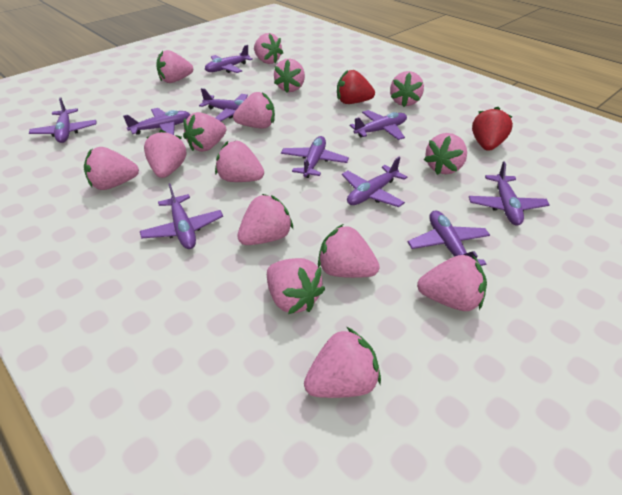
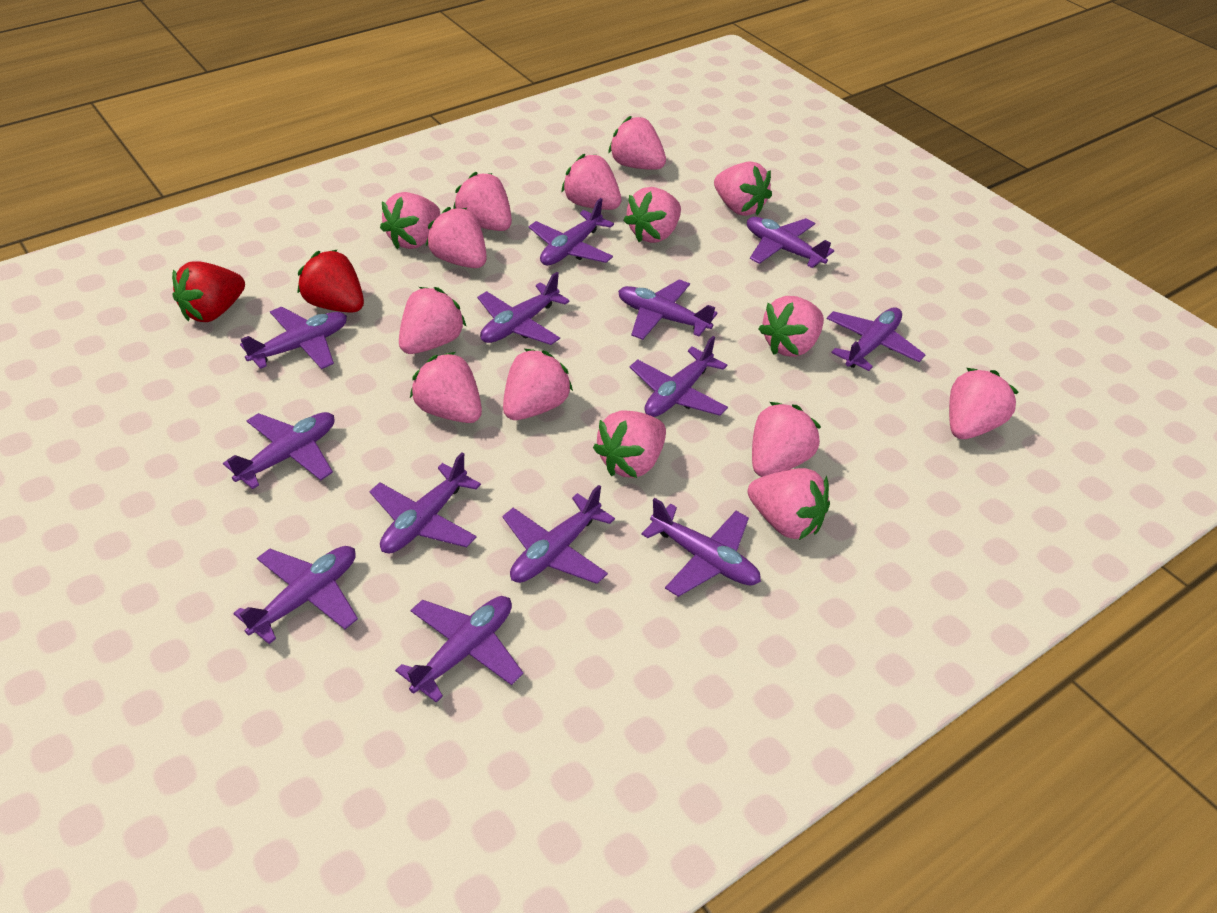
purple plane: [29,97,96,143] [123,108,191,135] [140,183,223,249] [199,88,248,121] [205,45,253,73] [281,136,349,178] [342,157,407,207] [350,110,407,140] [408,210,490,266] [469,161,550,226] = 10 -> [223,412,334,489] [233,546,358,644] [240,307,347,369] [370,452,481,553] [395,596,523,703] [477,272,570,345] [502,485,615,584] [529,198,614,265] [618,279,718,340] [630,336,728,417] [641,498,761,597] [747,217,834,268] [827,307,926,371] = 13

